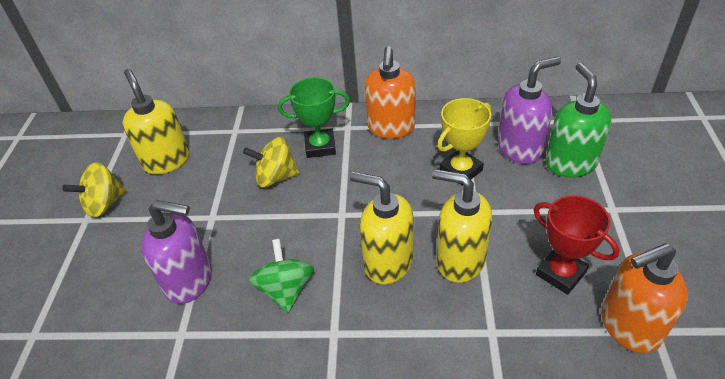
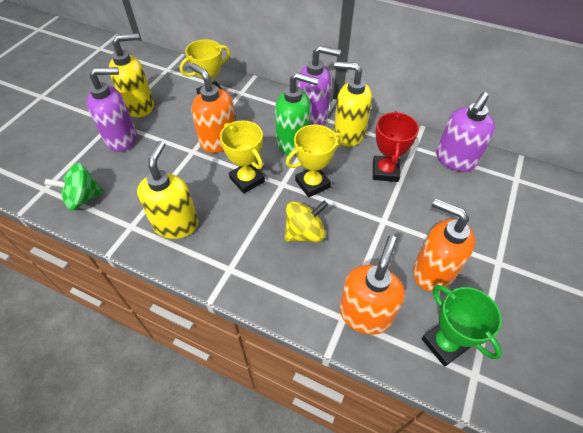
orange soap dispenser: [365,46,416,139] [601,243,688,353] = 2 -> [189,63,235,153] [339,235,405,335] [413,199,475,292] = 3
purple soap dispenser: [141,200,212,304] [498,57,561,164] = 2 -> [87,67,137,152] [298,45,341,125] [436,92,495,172] = 3
yellow spinning top: [62,162,127,218] [243,137,299,188] = 2 -> [285,201,328,242] = 1
yellow trophy: [437,98,491,186] = 1 -> [180,39,230,95] [220,120,265,194] [286,125,343,198] = 3

